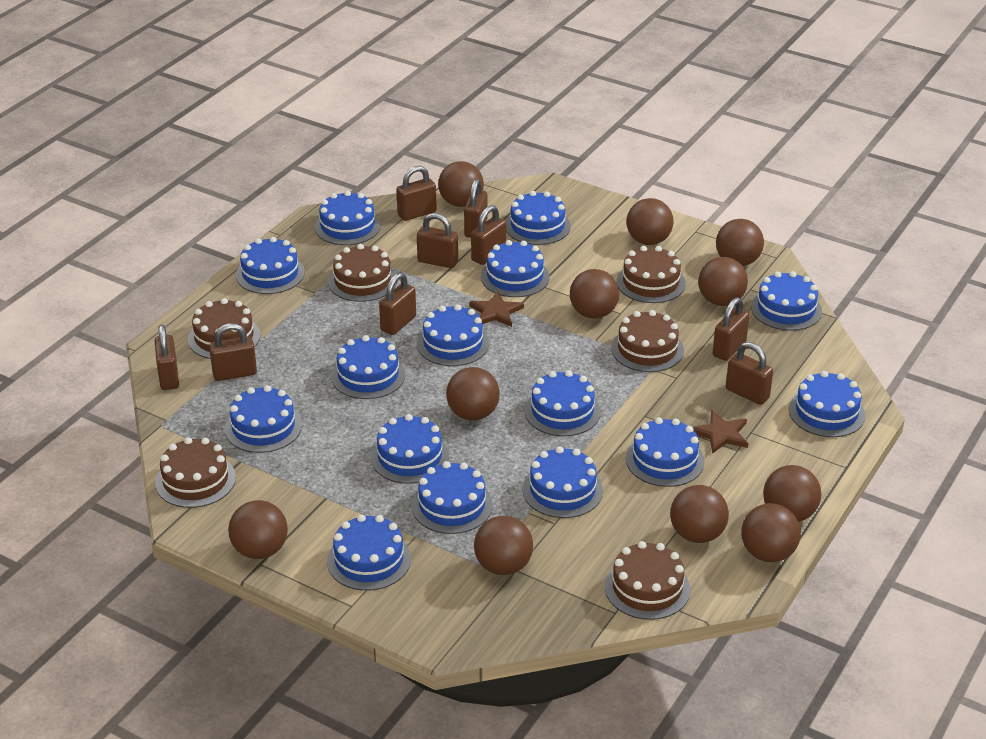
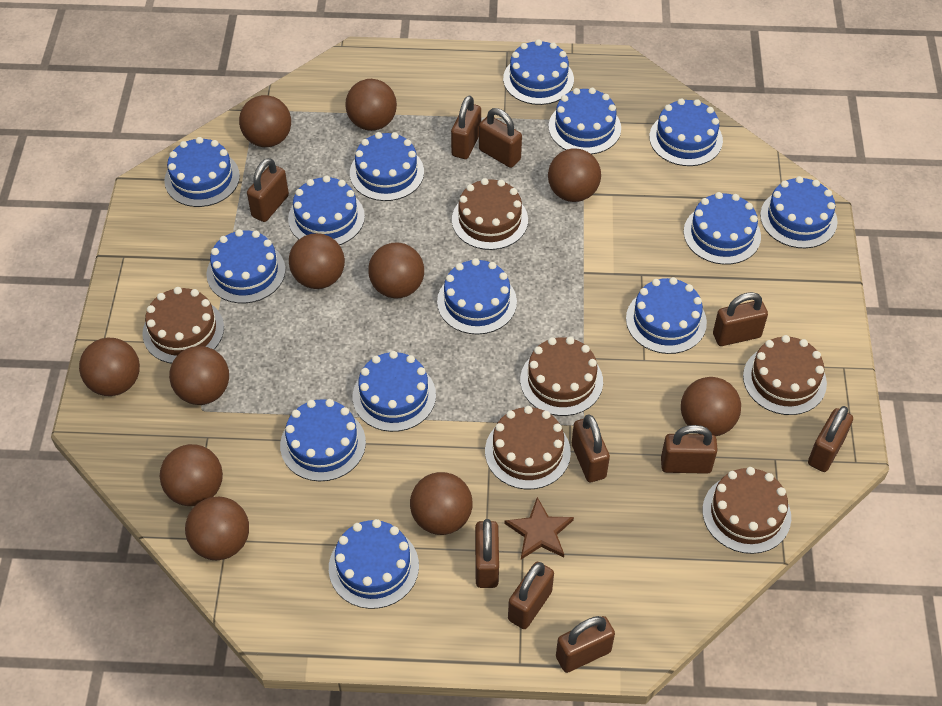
blue cake: [225,385,302,453] [236,237,305,294] [315,191,381,245] [327,515,411,591] [331,335,405,399] [371,414,449,484] [412,461,493,534] [417,305,489,366] [481,240,549,297] [506,191,571,245] [523,446,603,518] [525,370,601,436] [626,417,705,487] [751,271,822,331] [789,371,866,437] = 15 -> [164,137,240,207] [206,229,286,303] [280,399,366,481] [288,176,365,245] [329,519,419,609] [350,132,424,201] [353,351,436,432] [437,258,517,335] [503,39,574,105] [548,88,621,154] [626,277,707,354] [649,98,723,166] [684,192,761,265] [760,176,838,248] = 14
brown padlock: [155,325,179,390] [209,323,257,381] [379,273,416,335] [396,166,437,221] [417,213,458,268] [464,179,487,238] [471,205,506,265] [713,297,749,361] [726,342,773,405] = 9 -> [247,158,289,222] [451,96,481,159] [475,519,499,588] [479,108,522,168] [508,562,554,629] [556,616,615,673] [572,415,610,482] [661,425,718,474] [713,292,768,346] [808,406,853,472] = 10
brown star: [469,291,524,327] [693,410,748,454] = 2 -> [505,497,574,559] = 1

